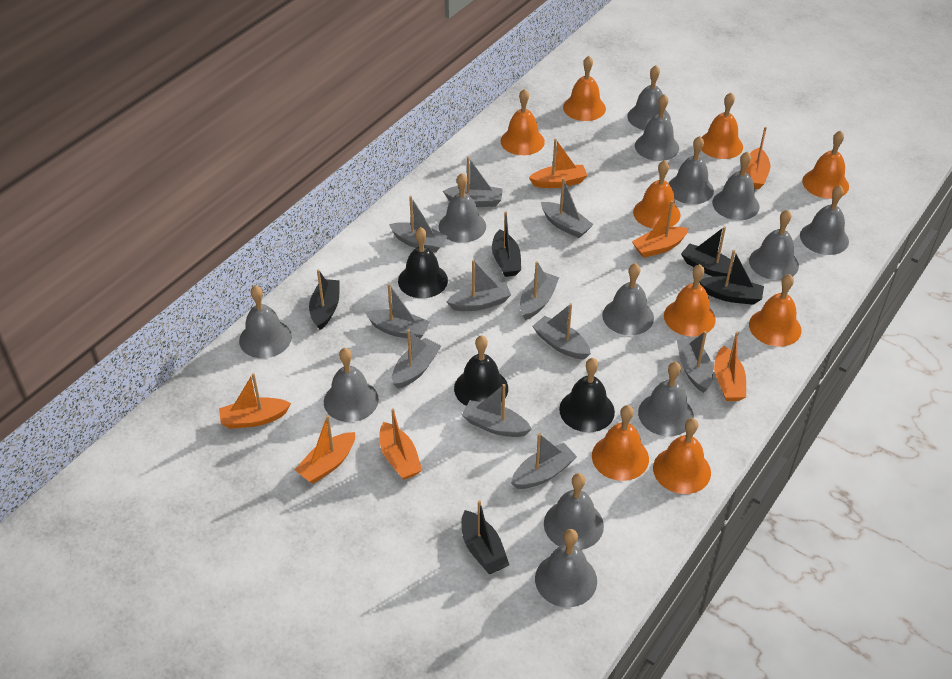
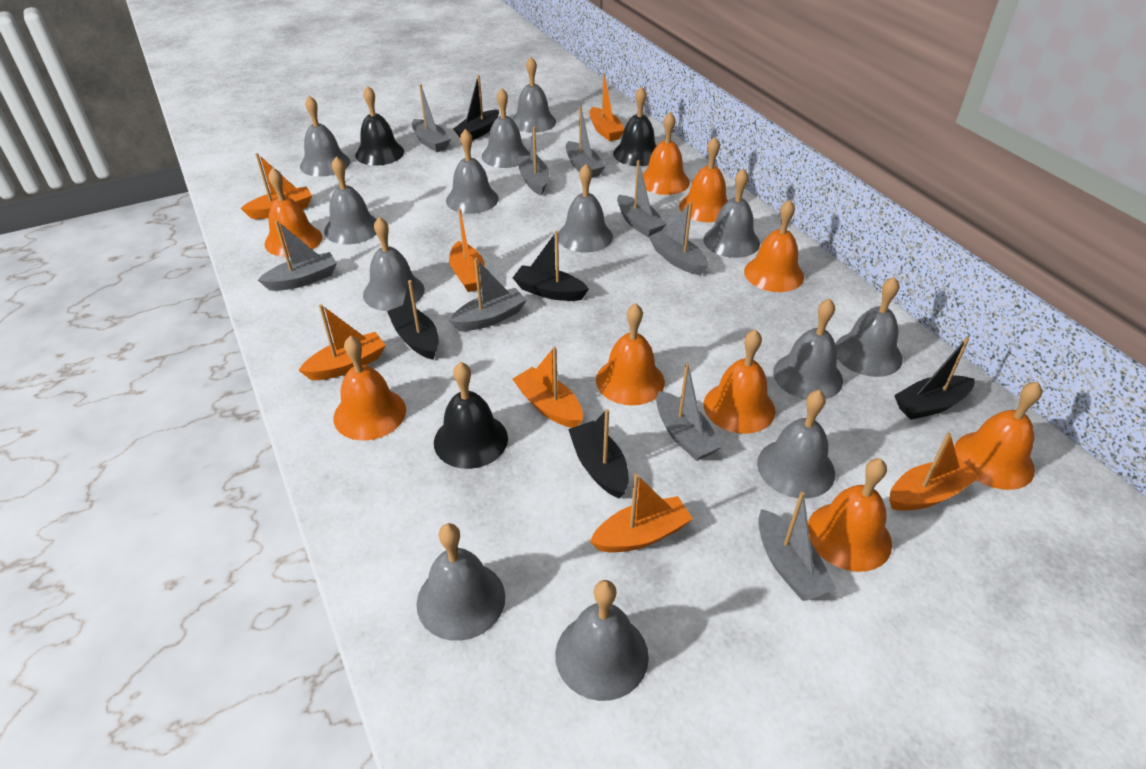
grey boat: [365,283,430,339] [389,196,448,252] [392,329,441,389] [443,157,503,207] [447,260,511,311] [462,384,532,437] [511,433,577,489] [520,261,559,320] [532,303,591,360] [541,178,594,238] [677,331,713,393] = 11 -> [258,220,337,291] [412,84,451,152] [449,258,527,331] [518,126,550,195] [566,107,606,178] [617,160,667,237] [649,202,708,275] [656,363,723,461] [758,492,836,601] = 9

